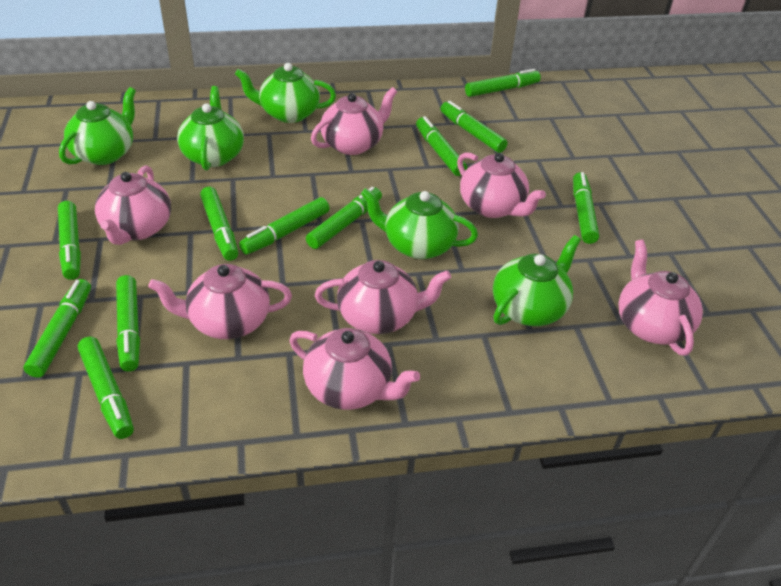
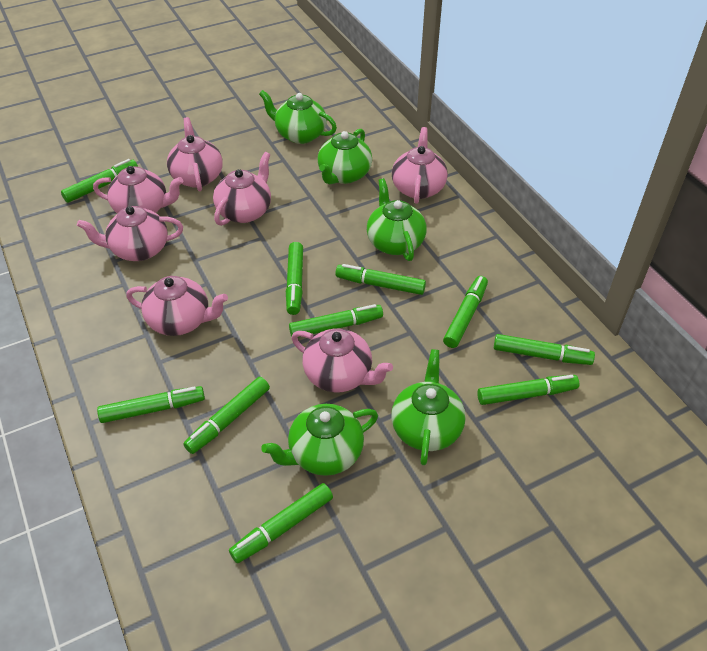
green marker: [23,279,91,378] [58,201,81,280] [78,337,134,439] [116,275,140,372] [200,187,238,261] [239,197,330,254] [306,187,382,249] [416,116,467,176] [440,101,508,153] [465,69,541,97] [573,172,599,244] = 11 -> [61,159,138,203] [97,386,205,423] [183,377,270,454] [229,483,333,563] [286,242,303,315] [289,304,383,338] [335,264,426,295] [443,276,488,348] [477,375,579,405] [494,334,595,365] = 10

